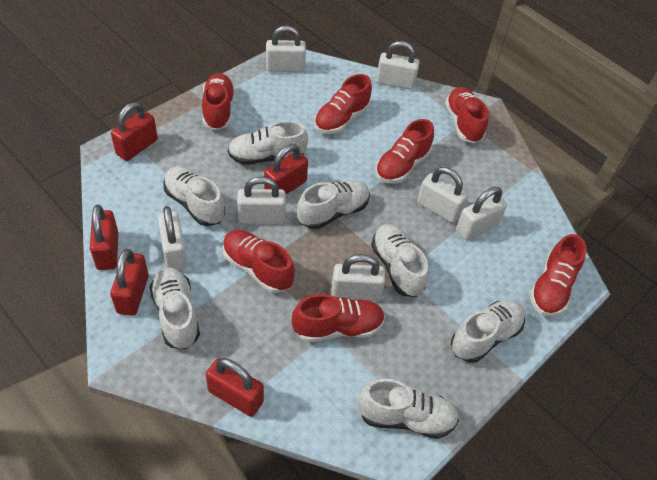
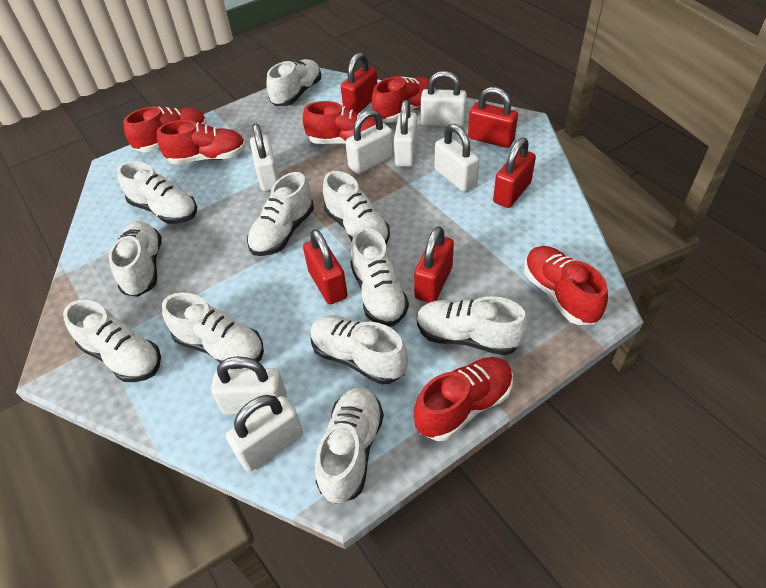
red shoe: [202,73,235,130] [222,230,295,293] [292,294,385,342] [314,74,372,134] [375,119,434,184] [445,87,489,143] [529,234,587,316] = 7 -> [123,106,207,152] [157,120,246,164] [303,101,376,144] [371,76,435,123] [414,357,513,441] [524,246,608,325] = 6
white shoe: [150,267,200,349] [163,166,225,226] [228,121,308,165] [297,180,370,229] [357,379,459,439] [371,224,429,297] [451,300,525,363] = 7 -> [63,300,161,382] [109,221,162,297] [117,161,197,224] [162,293,264,369] [247,172,314,256] [266,59,321,106] [310,315,408,385] [315,387,384,504] [323,171,390,244] [351,228,409,327] [417,296,528,355] = 11

